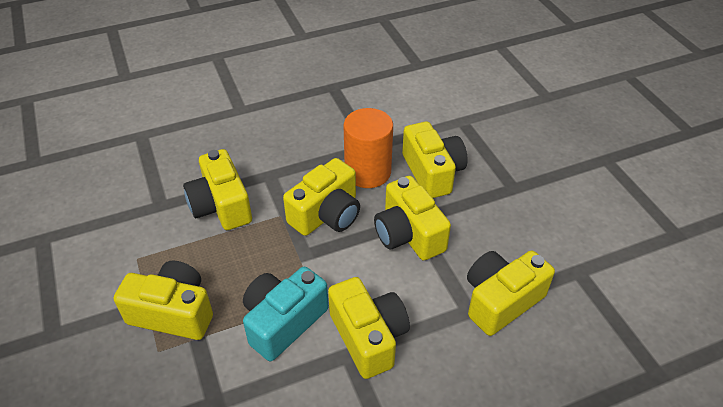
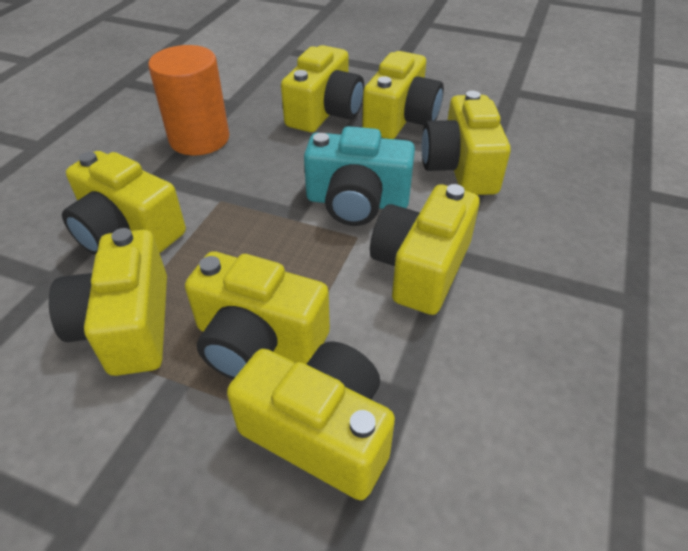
yellow camera: [114,260,213,340] [183,149,252,230] [283,158,360,236] [328,277,410,379] [374,176,451,261] [402,122,468,198] [467,251,555,336] = 7 -> [49,228,167,376] [62,151,186,255] [185,251,330,379] [227,341,395,500] [281,45,364,132] [362,51,444,139] [370,184,480,315] [421,91,511,195] = 8

